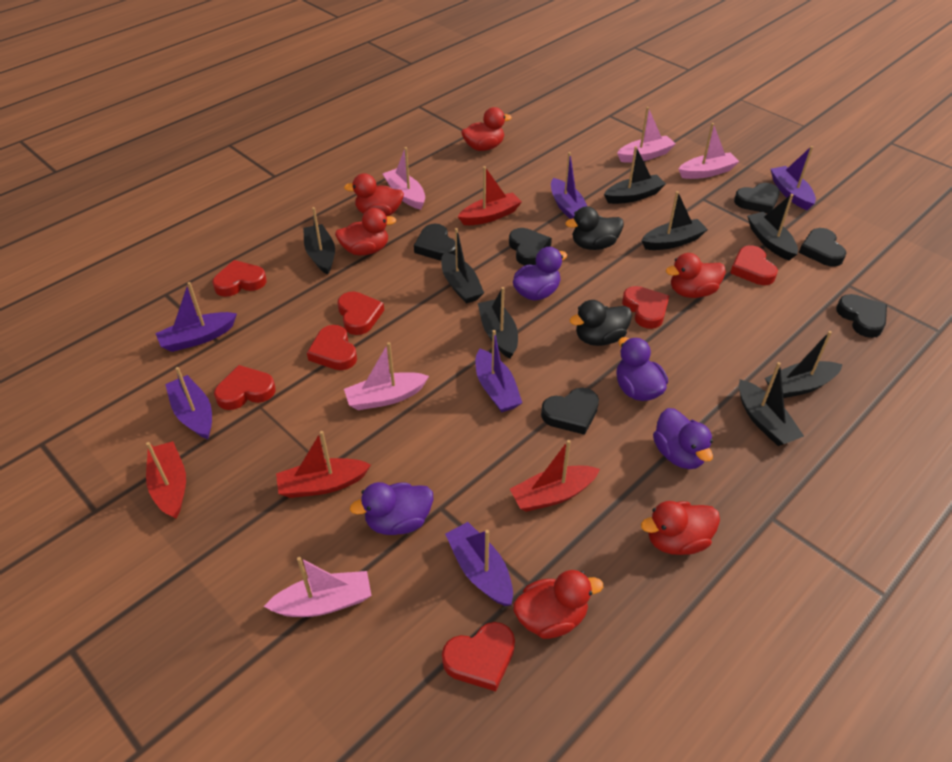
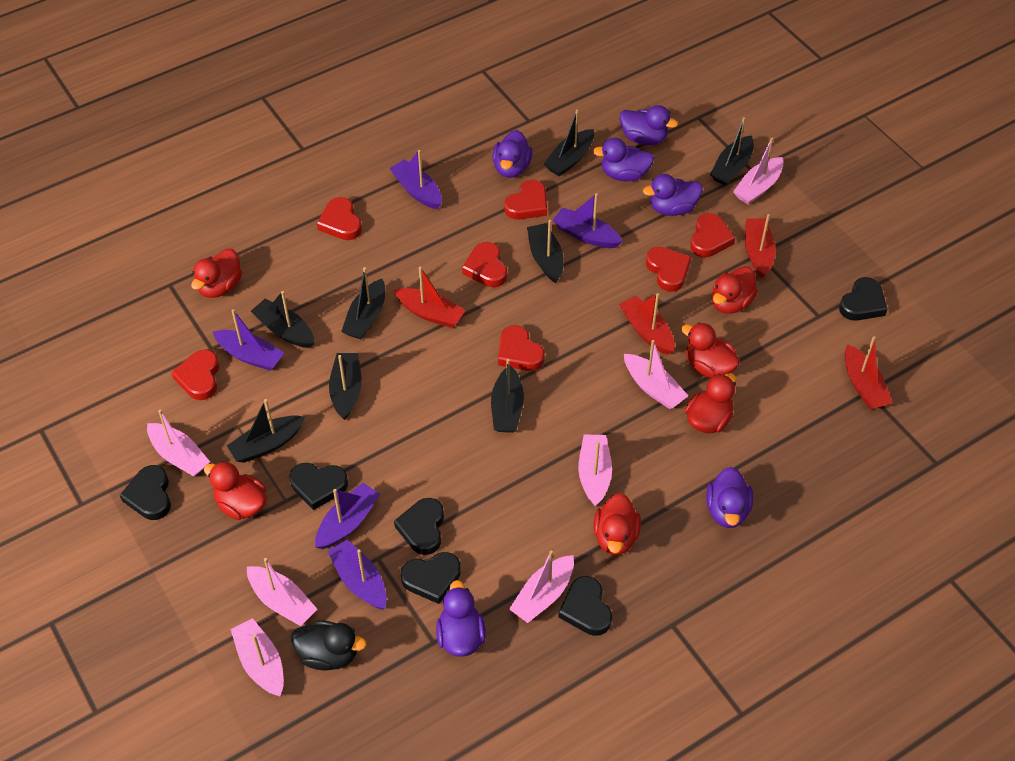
black duck: [565,206,624,250] [570,300,632,346] = 2 -> [291,620,366,671] = 1
pink boat: [264,557,372,617] [344,342,429,410] [383,147,425,210] [617,107,676,163] [679,123,740,179] = 5 -> [147,410,210,477] [230,618,284,696] [247,558,318,626] [509,550,574,623] [578,434,612,506] [624,340,688,409] [733,138,783,204] = 7
purple boat: [155,282,237,352] [165,367,212,439] [445,522,513,606] [476,330,522,412] [551,152,587,219] [770,146,816,210] = 6 -> [213,309,284,371] [315,483,381,549] [327,539,387,610] [389,150,442,209] [553,193,623,248] = 5
purple duck: [350,482,433,535] [513,247,567,301] [616,337,668,401] [653,408,713,469] = 4 -> [436,580,486,657] [492,130,533,178] [593,138,654,181] [620,105,678,145] [643,174,703,216] [706,467,753,528] = 6

